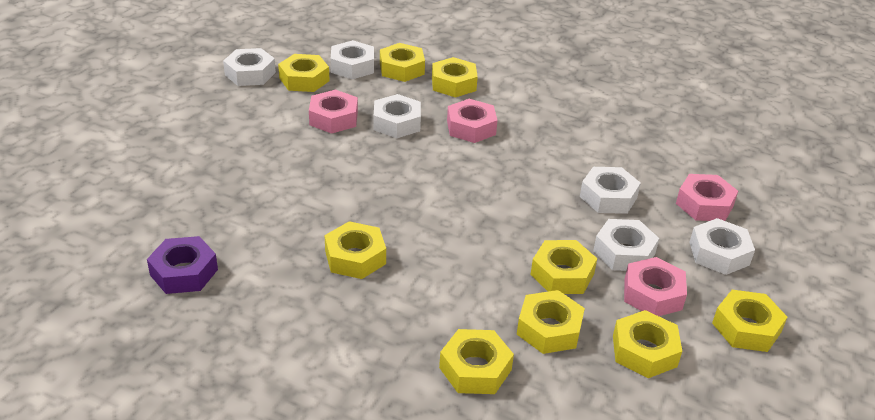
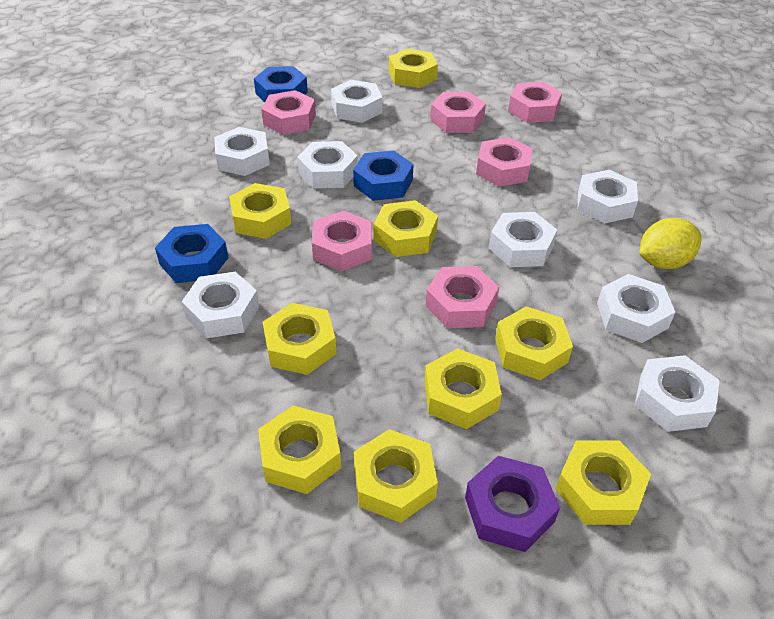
blue nut: none = 0 -> [155,224,229,283] [254,66,308,102] [353,151,414,201] = 3
pink nut: [309,90,358,134] [447,99,498,143] [624,257,687,316] [676,174,738,221] = 4 -> [261,90,316,135] [312,211,372,271] [426,266,499,328] [430,92,486,133] [476,137,533,187] [508,82,562,123] = 6
white nut: [223,48,276,86] [331,40,374,79] [374,94,421,138] [580,167,641,214] [593,219,659,271] [689,218,755,275] = 6 -> [182,272,259,338] [214,127,270,176] [297,141,358,188] [331,80,382,123] [489,212,557,267] [577,170,638,223] [597,274,675,343] [635,355,719,432] = 8
yellow lemon: none = 0 -> [639,218,701,269] = 1

